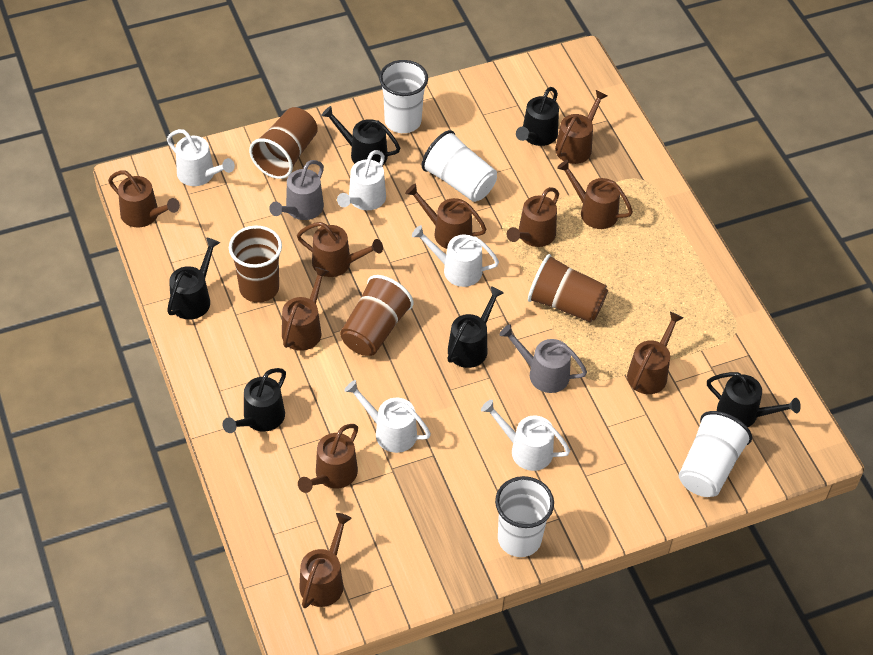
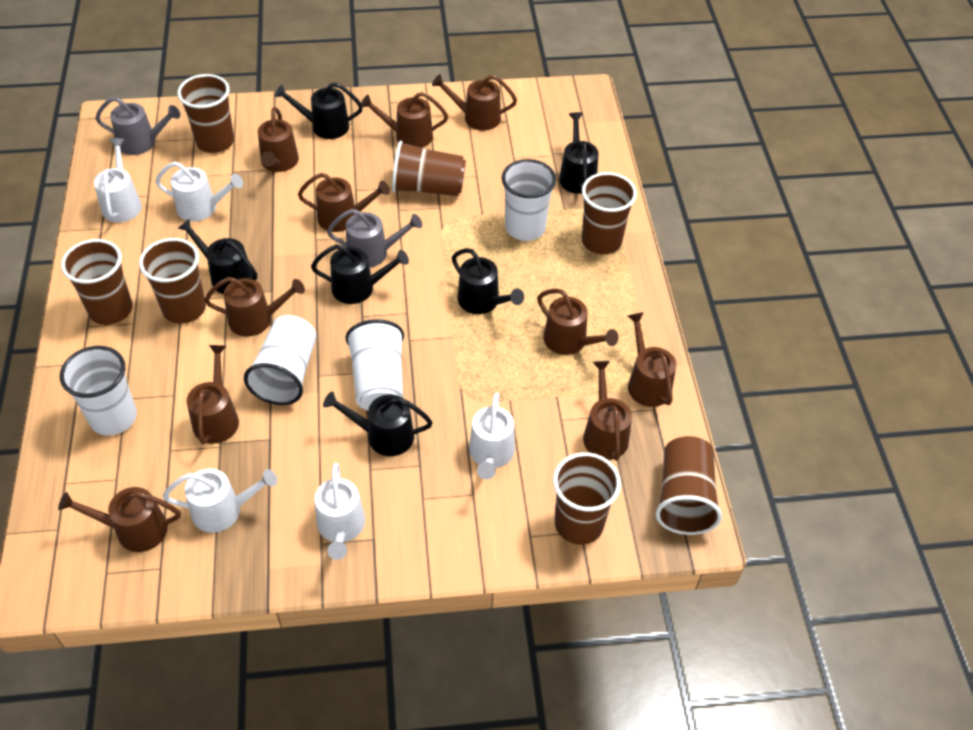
brown cup: [229,226,282,303] [249,107,318,179] [340,275,414,356] [528,254,608,322] = 4 -> [61,239,133,325] [139,238,206,324] [177,74,234,153] [392,141,466,196] [553,452,621,545] [582,172,637,254] [655,436,722,535] = 7

